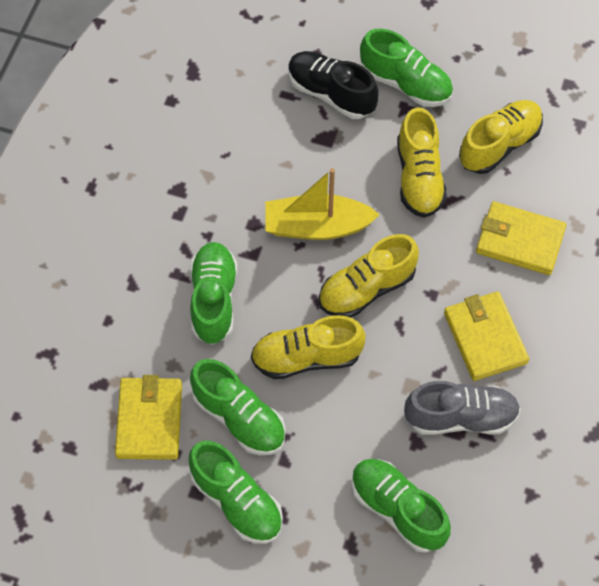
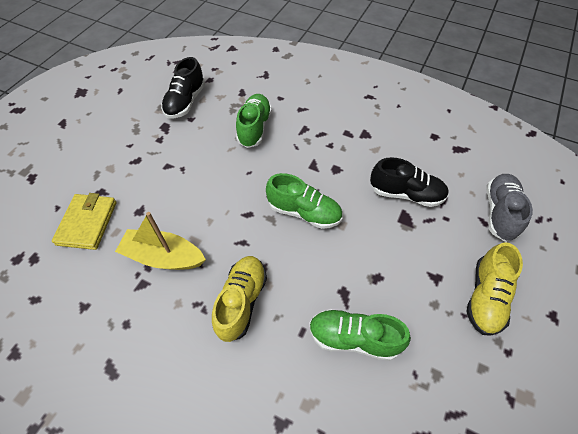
black shoe: [288,51,379,119] = 1 -> [161,57,205,119] [370,157,449,207] = 2
green shoe: [188,440,283,544] [190,242,237,345] [190,359,285,455] [351,459,451,553] [360,29,453,107] = 5 -> [236,94,272,148] [266,173,342,229] [309,309,411,361] = 3
yellow shoe: [251,315,366,379] [319,234,419,318] [397,107,447,218] [459,100,543,174] = 4 -> [212,256,267,342] [466,242,523,336] = 2
yellow wallet: [115,375,182,460] [444,291,529,381] [476,201,566,275] = 3 -> [52,193,117,250] = 1

